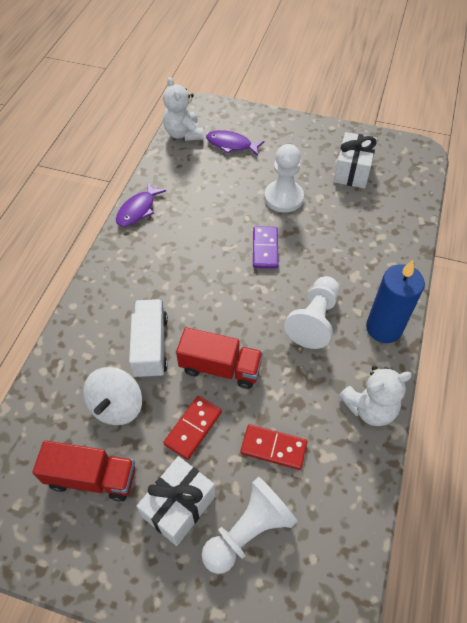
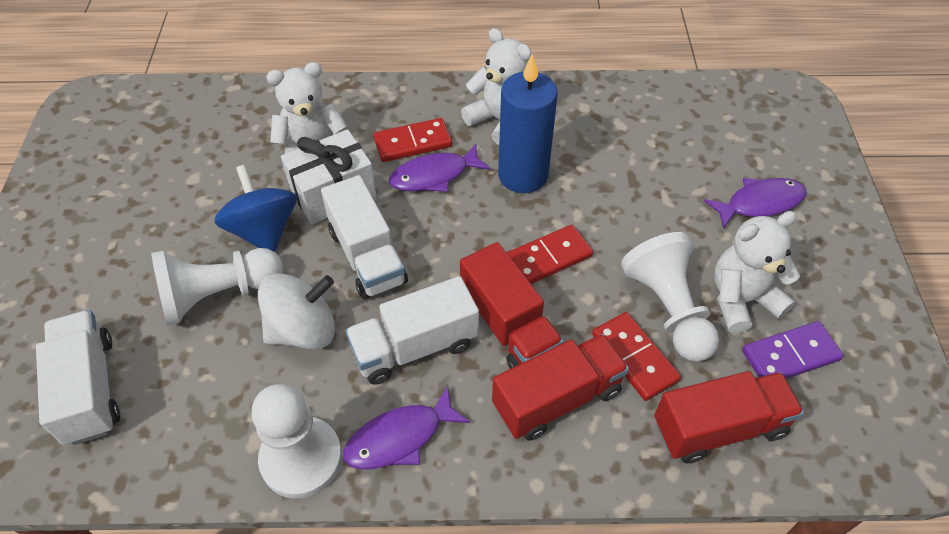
blue spinning top: none = 0 -> [214,165,297,252] = 1
purple fish: [116,182,166,227] [206,130,265,156] = 2 -> [343,385,470,469] [389,144,491,192] [704,178,807,229] = 3
red domino: [163,396,222,460] [240,424,307,470] = 2 -> [373,118,452,162] [506,225,593,284] [592,312,681,401] = 3
red truck: [32,440,135,502] [176,327,263,389] = 2 -> [460,242,564,369] [492,334,629,441] [654,371,804,463] = 3
white gift: [137,456,216,546] [334,132,377,188] = 2 -> [281,129,377,224] = 1
white teddy bear: [163,77,204,141] [339,366,412,426] = 2 -> [266,62,347,172] [461,28,531,145] [714,211,800,334] = 3
white truck: [129,299,168,378] = 1 -> [36,310,120,445] [321,175,408,299] [345,276,479,385] = 3

